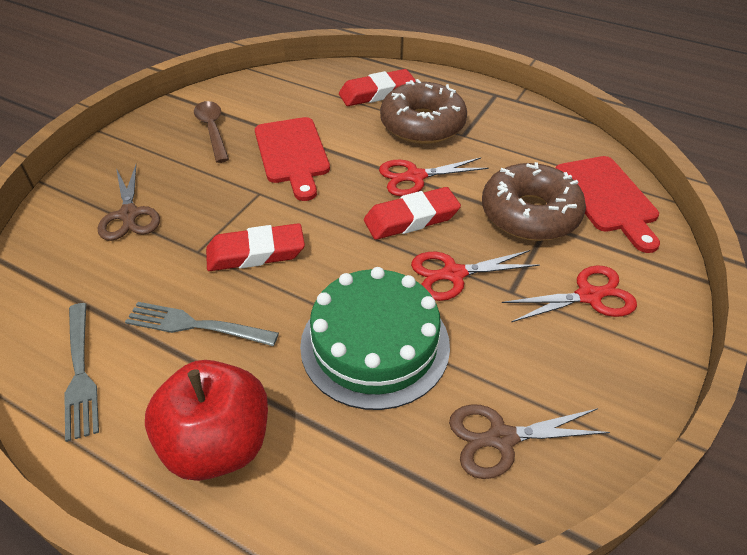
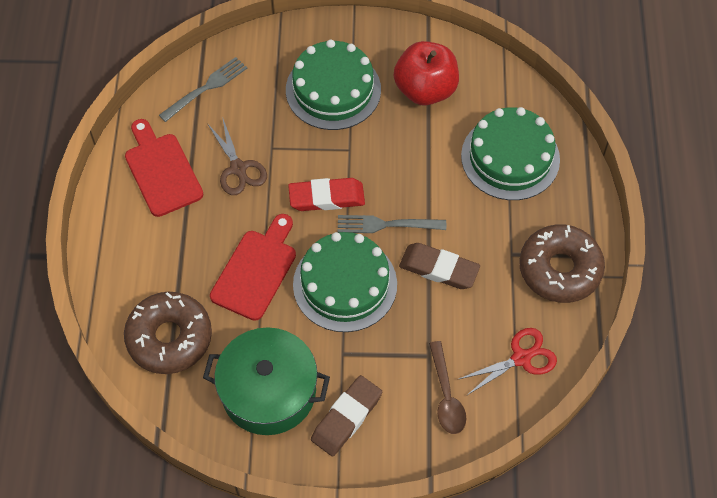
brown eraser: none = 0 -> [311,375,382,456] [399,243,480,289] = 2
brown scissors: [98,165,160,241] [449,404,610,479] = 2 -> [207,117,267,195] = 1
green cake: [300,267,450,410] = 1 -> [286,39,381,130] [293,232,397,332] [461,107,560,200] = 3
green pot: none = 0 -> [203,327,330,435] = 1
red eraser: [206,223,305,271] [339,69,416,106] [364,187,461,240] = 3 -> [288,178,365,211] = 1
red scissors: [379,157,489,196] [411,250,540,301] [502,265,637,322] = 3 -> [457,328,557,396] = 1

